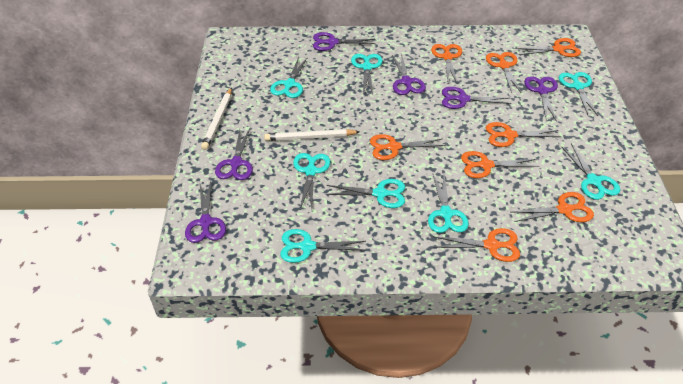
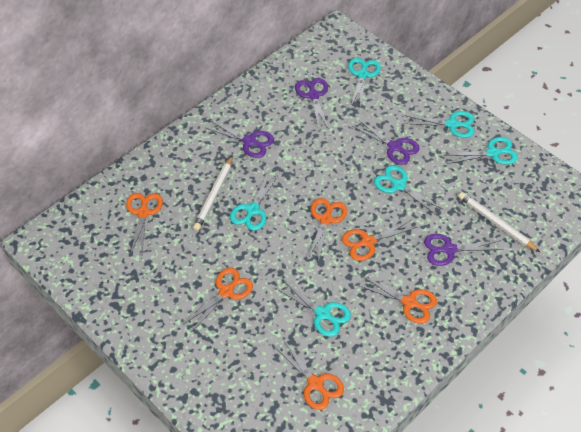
orange scissors: [370,134,445,160] [431,44,462,83] [433,228,520,262] [461,151,540,178] [486,52,521,93] [486,122,561,147] [512,192,594,222] [516,38,581,57] = 8 -> [126,193,163,253] [184,268,253,331] [274,340,344,410] [307,198,347,262] [342,219,417,261] [357,275,437,324] = 6
purple scissors: [185,181,226,243] [215,128,253,180] [313,32,375,51] [392,53,426,95] [442,87,512,109] [524,76,558,122] = 6 -> [205,120,274,158] [295,78,329,130] [352,119,419,165] [424,234,504,266] = 4
turquoise scissors: [270,57,308,98] [280,229,367,263] [293,153,330,209] [325,179,405,208] [351,54,383,94] [428,174,469,233] [559,72,598,116] [561,143,620,200] = 8 -> [230,170,279,231] [275,280,351,337] [348,58,381,107] [374,165,443,215] [404,111,474,138] [446,137,518,165] = 6

